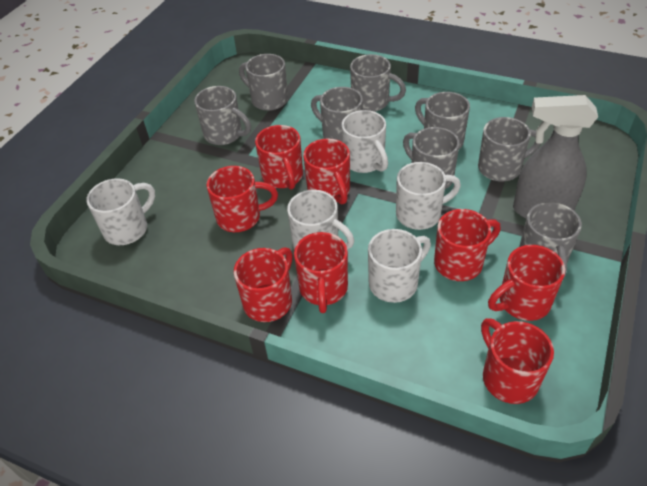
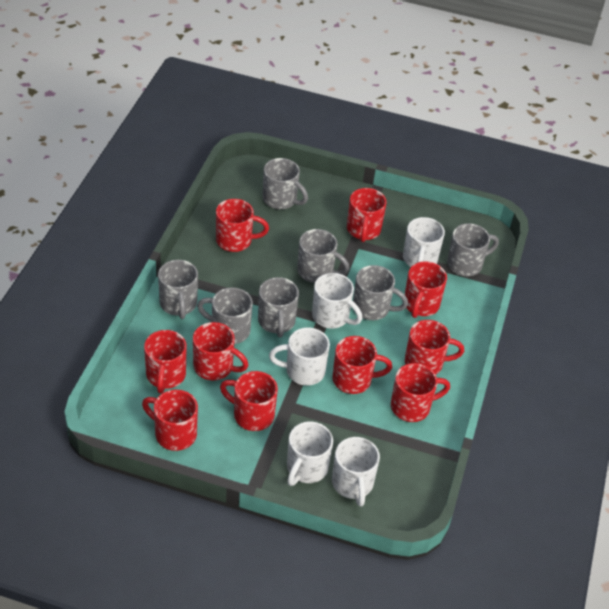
grey mug: [194,86,251,145] [239,54,288,111] [311,87,363,142] [350,54,406,112] [403,127,460,189] [415,92,470,149] [478,117,540,181] [519,202,582,279] = 8 -> [158,260,198,319] [197,287,253,344] [258,277,299,337] [263,158,308,209] [297,229,350,283] [353,265,408,320] [447,223,499,276] = 7
grey spray bottle: [513,95,598,219] = 1 -> none = 0
red mug: [206,166,278,232] [234,247,293,322] [255,125,303,190] [294,232,348,313] [303,139,350,204] [434,209,501,281] [481,318,554,404] [488,245,565,321] = 8 -> [142,390,198,451] [144,330,187,394] [193,322,248,380] [216,199,269,252] [220,371,278,431] [332,336,392,394] [347,188,387,242] [391,363,450,422] [405,261,447,318] [405,320,464,375] = 10

